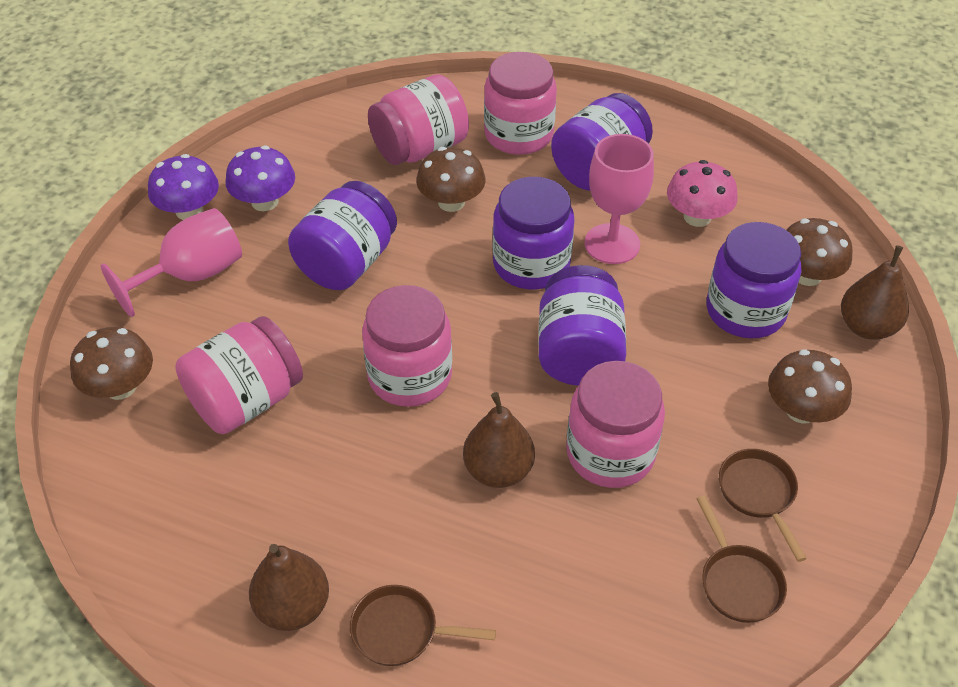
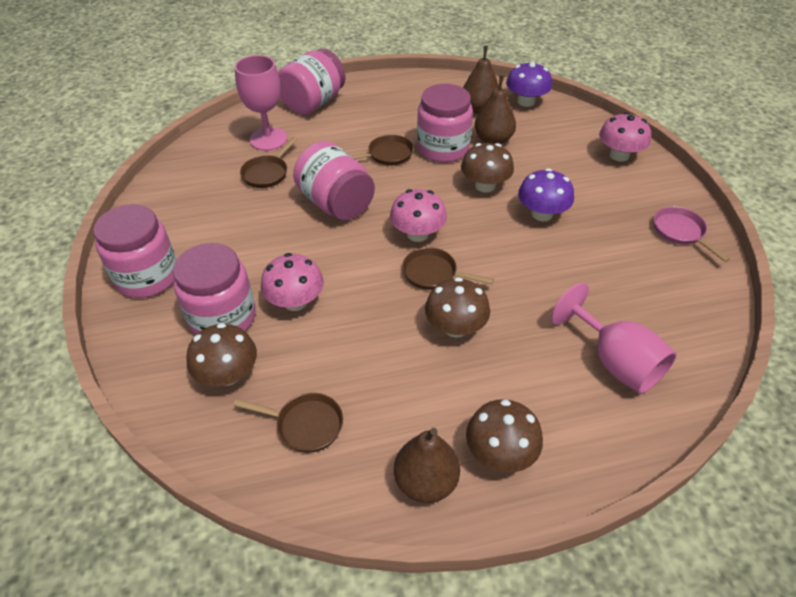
brown pan: [350,585,496,666] [696,496,787,623] [719,449,807,562] = 3 -> [233,393,343,453] [240,137,298,188] [352,135,414,165] [402,247,494,290] = 4
pink mushroom: [667,160,738,227] = 1 -> [261,253,324,311] [390,189,447,242] [599,112,651,162] = 3
pink pan: none = 0 -> [654,206,730,262] = 1
purple jar: [288,181,397,290] [493,177,574,289] [538,265,626,386] [551,93,653,191] [707,222,801,339] = 5 -> none = 0

